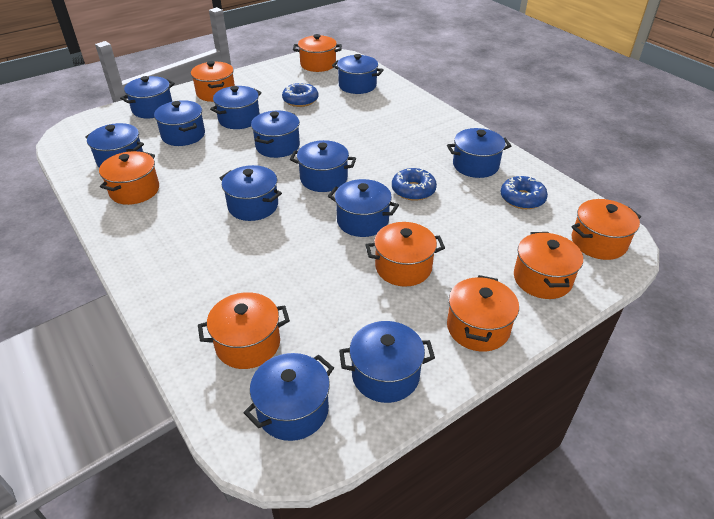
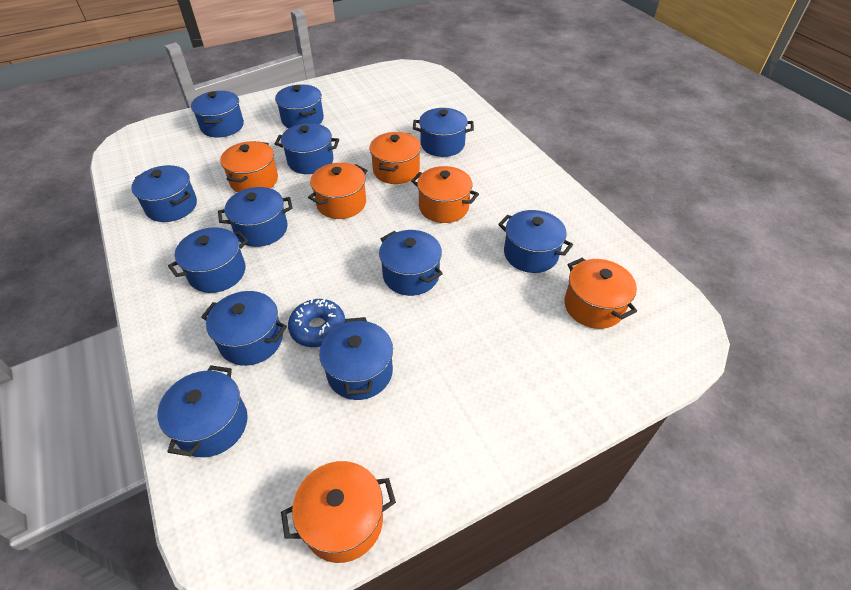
blue donut: [282,82,318,107] [392,168,437,201] [501,176,548,209] = 3 -> [288,298,345,347] = 1
orange pot: [99,151,159,205] [191,61,235,102] [198,292,290,369] [293,34,342,72] [365,222,445,287] [447,275,519,352] [514,232,583,299] [571,199,641,260] = 8 -> [220,141,278,193] [281,461,396,563] [308,163,368,219] [370,132,421,184] [411,166,479,223] [564,257,637,329] = 6

